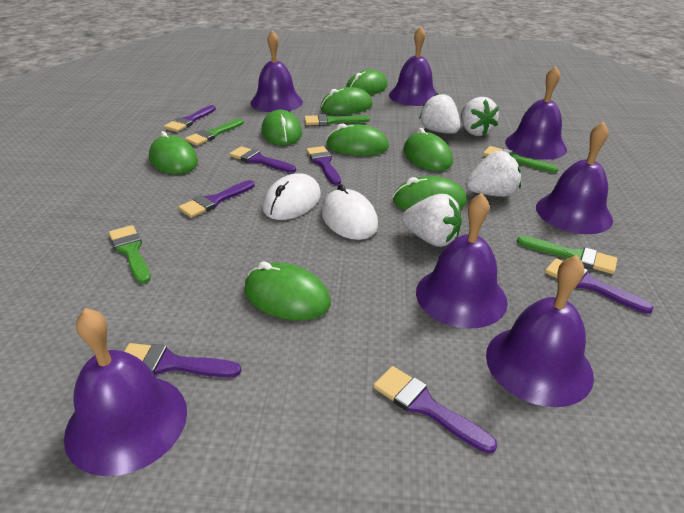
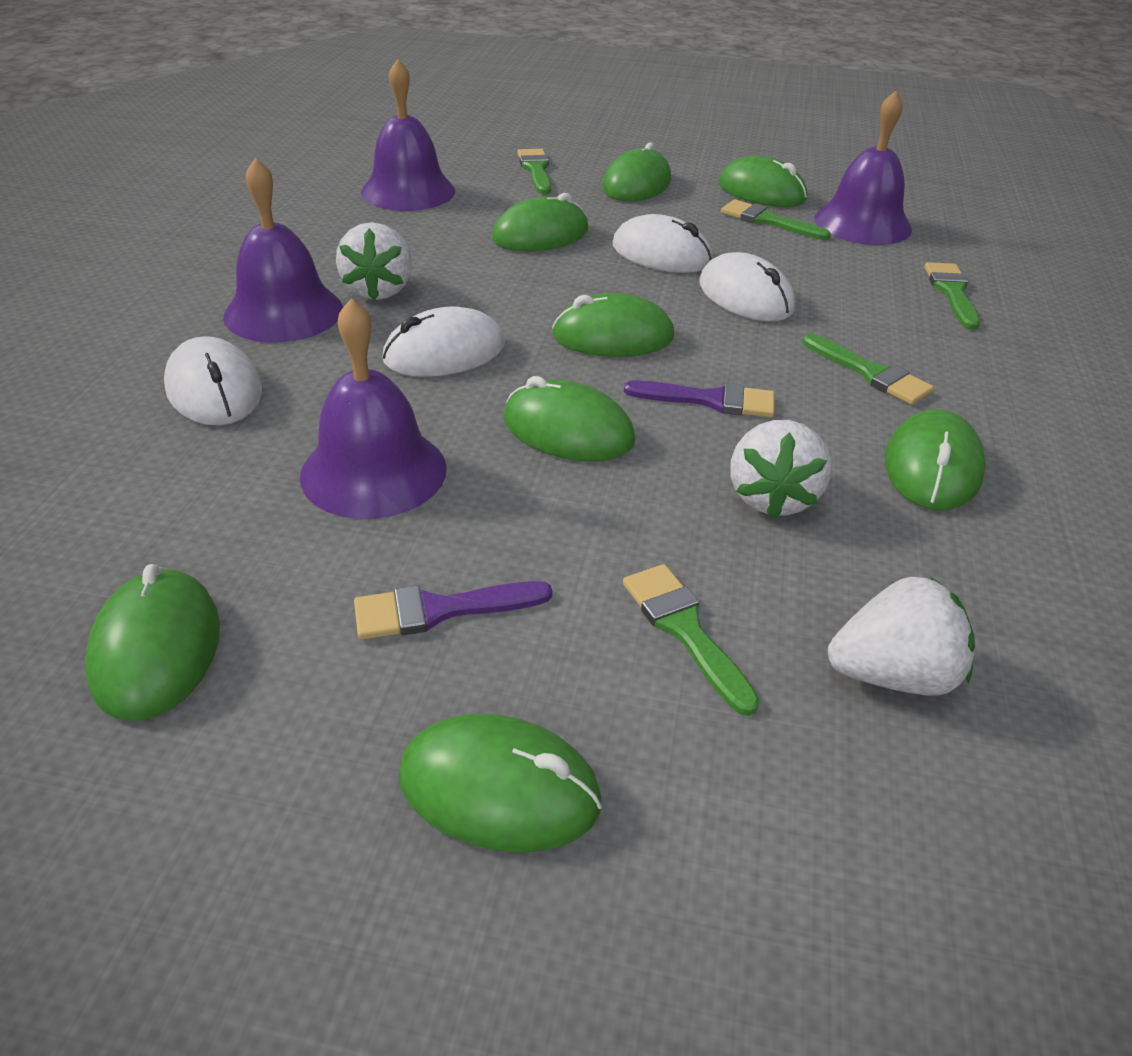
purple bell: [64,308,187,476] [251,30,303,112] [389,26,437,106] [416,193,508,329] [486,255,594,407] [505,66,567,160] [536,122,613,234] = 7 -> [223,158,343,343] [300,298,447,519] [361,59,455,211] [815,91,912,245] = 4
purple brush: [124,343,241,378] [164,105,216,132] [178,180,255,218] [229,146,296,173] [306,146,341,185] [373,366,497,454] [545,258,654,314] = 7 -> [354,581,552,640] [624,380,775,417] = 2
white mouse: [262,173,321,220] [321,184,378,240] = 2 -> [164,336,262,425] [382,306,505,377] [612,214,713,273] [700,252,795,321] = 4
white strawberry: [401,194,462,247] [419,93,460,134] [461,97,499,136] [466,151,521,197] = 4 -> [336,222,412,300] [731,420,832,519] [828,577,975,696] = 3

